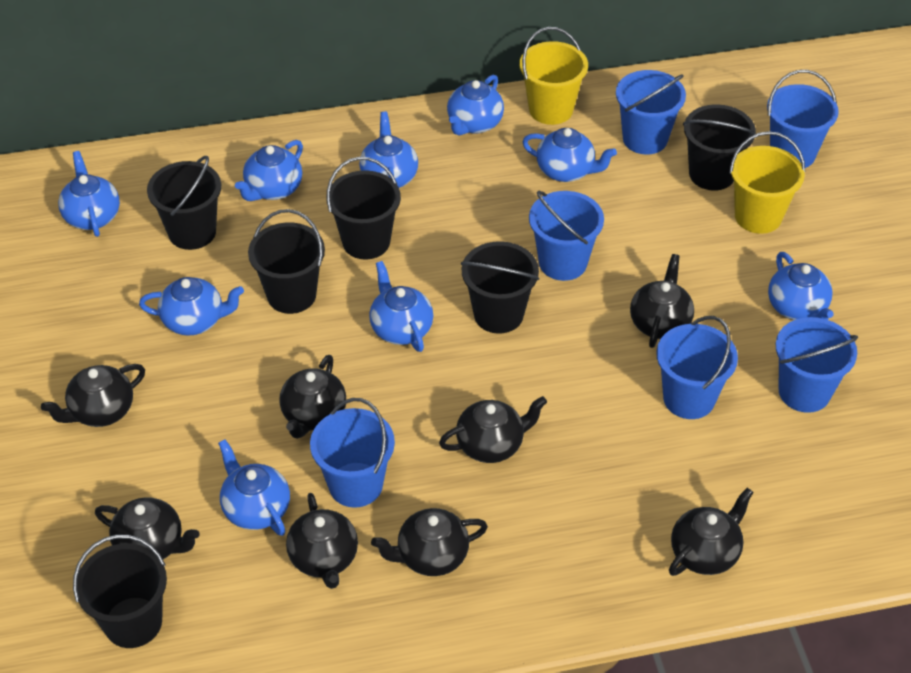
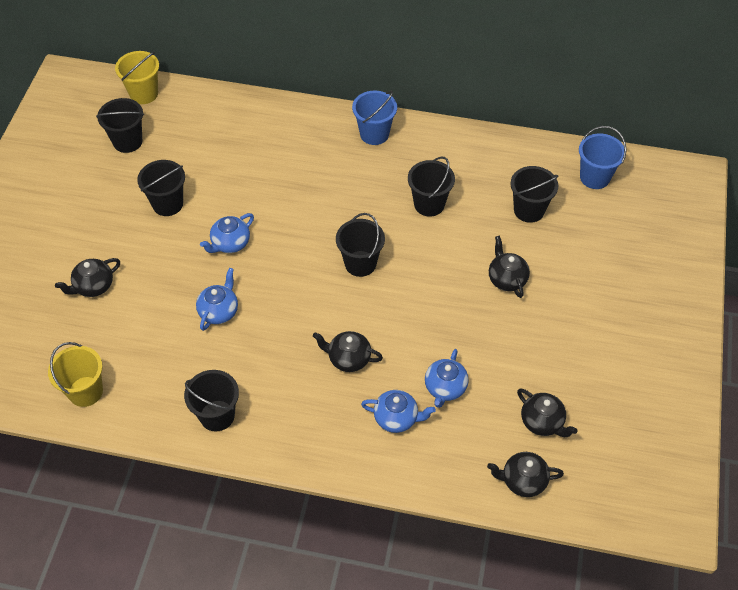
black teapot: [41,364,145,427] [95,497,199,559] [279,355,346,439] [286,493,358,589] [371,508,488,576] [439,396,547,463] [630,254,694,348] [669,488,753,576] = 8 -> [55,258,120,297] [313,331,383,372] [487,452,564,497] [489,236,530,298] [517,388,577,437] = 5
blue bucket: [310,398,395,508] [529,191,604,281] [616,70,686,155] [656,316,738,419] [767,70,839,168] [776,317,858,413] = 6 -> [352,91,397,145] [579,126,627,189] = 2
blue teapot: [58,151,120,237] [139,277,244,336] [218,439,290,536] [235,140,303,201] [359,112,418,188] [369,261,433,352] [447,74,504,135] [522,128,617,182] [768,252,834,320] = 9 -> [196,268,238,331] [200,213,254,253] [361,390,436,433] [425,349,469,408] = 4

